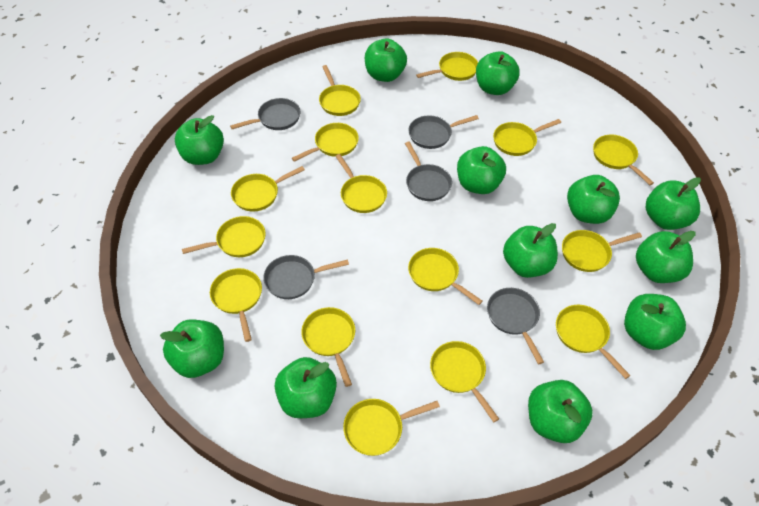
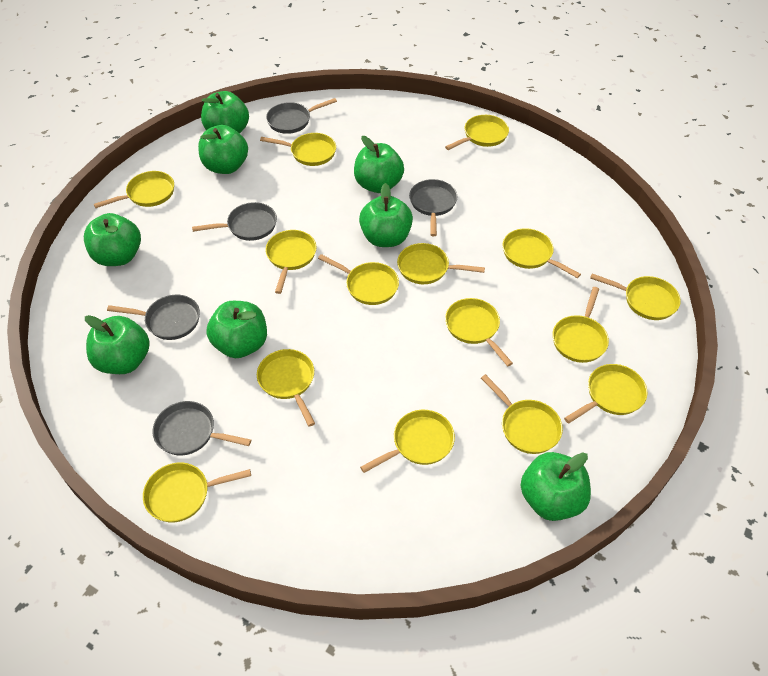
green apple: [160,320,224,378] [175,115,224,165] [275,357,337,418] [365,39,407,82] [457,146,506,194] [476,51,520,95] [503,223,558,278] [528,380,593,443] [567,175,620,224] [624,294,686,350] [636,231,696,283] [646,177,701,230] = 12 -> [84,213,141,266] [85,315,150,374] [198,125,248,174] [201,91,249,133] [206,301,267,358] [354,136,404,193] [359,183,413,247] [520,452,591,521] = 8

